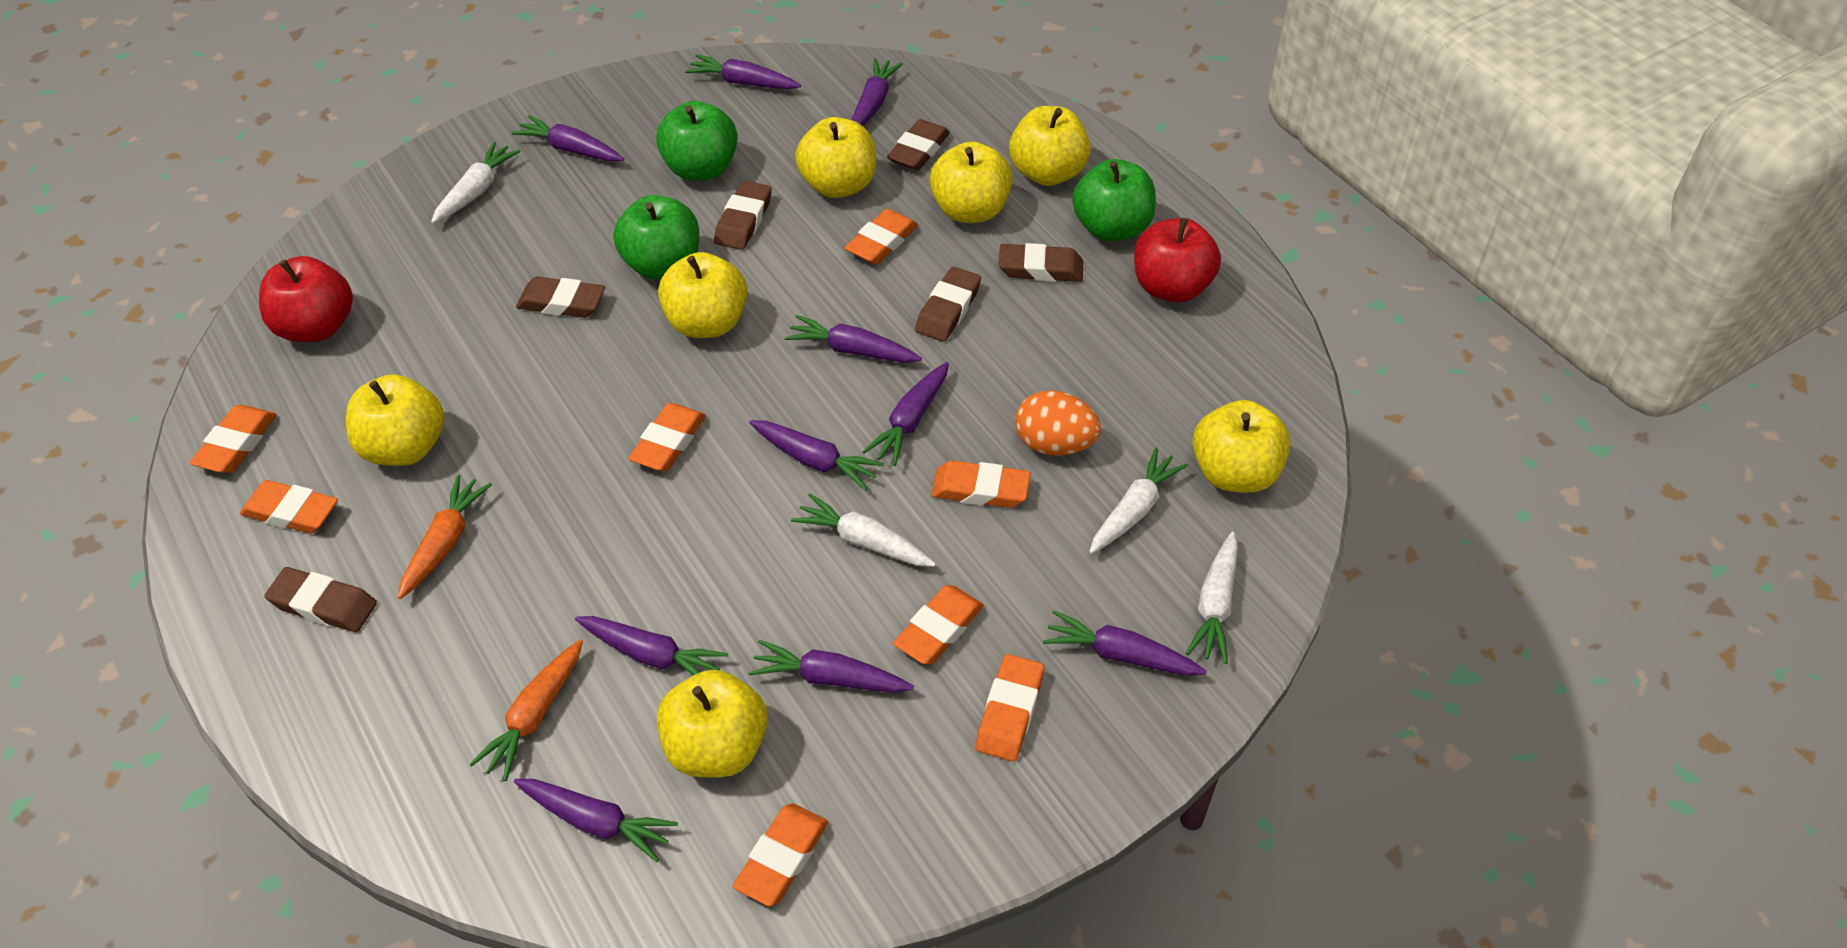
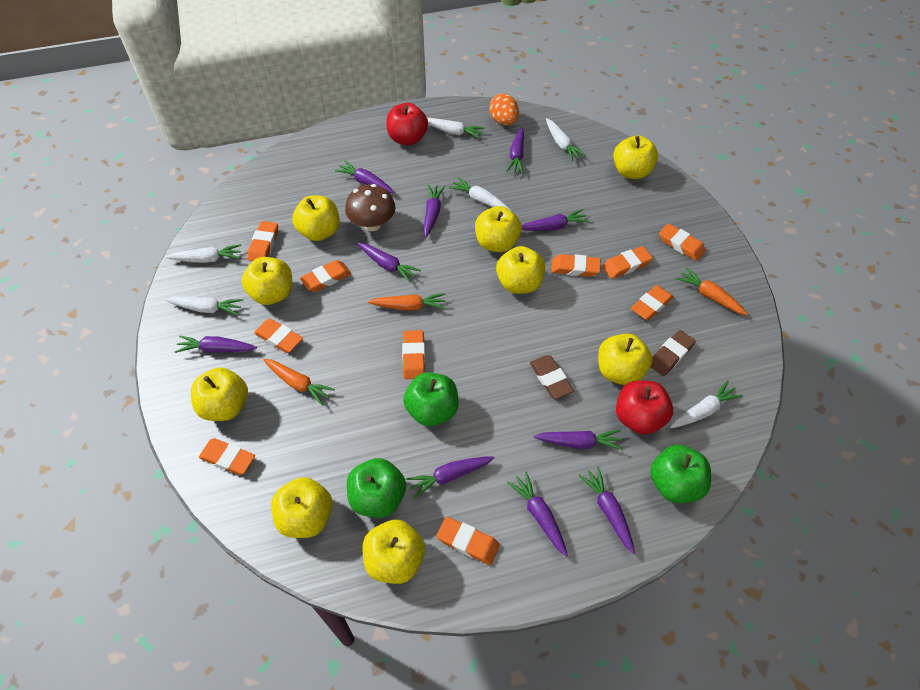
brown eraser: [264,567,377,632] [516,276,605,318] [714,181,772,250] [887,119,950,171] [915,267,981,342] [998,243,1083,282] = 6 -> [530,355,574,399] [651,330,696,376] = 2
brown mushroom: none = 0 -> [345,184,396,231] = 1
orange carrot: [398,475,492,599] [469,639,583,781] = 2 -> [264,359,335,406] [368,293,446,311] [676,267,748,315] = 3
orange eraser: [190,405,277,473] [240,480,338,534] [628,403,706,471] [733,803,829,907] [845,209,918,265] [893,585,984,665] [931,460,1031,508] [976,654,1044,762] = 8 -> [199,438,255,475] [248,221,278,261] [254,318,303,353] [300,260,351,292] [402,330,425,379] [436,517,500,565] [551,254,601,277] [602,246,653,279] [631,285,674,320] [659,223,706,261] = 10
white carrot: [431,142,521,223] [791,493,936,567] [1090,448,1188,554] [1186,532,1238,664] = 4 -> [165,244,241,263] [165,297,243,315] [427,118,485,139] [449,177,511,211] [546,118,586,162] [670,380,743,428] = 6
yellow apple: [346,374,444,466] [657,670,768,778] [658,252,748,338] [795,117,876,198] [930,141,1013,223] [1009,106,1091,186] [1193,400,1291,493] = 7 -> [191,368,248,421] [242,257,292,305] [271,477,333,538] [292,195,340,241] [362,519,425,584] [475,206,522,252] [496,246,545,294] [598,333,652,385] [613,135,658,179] = 9

